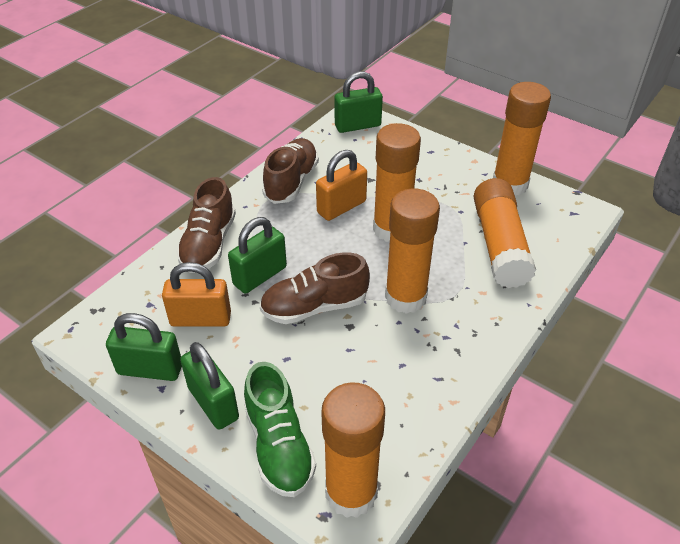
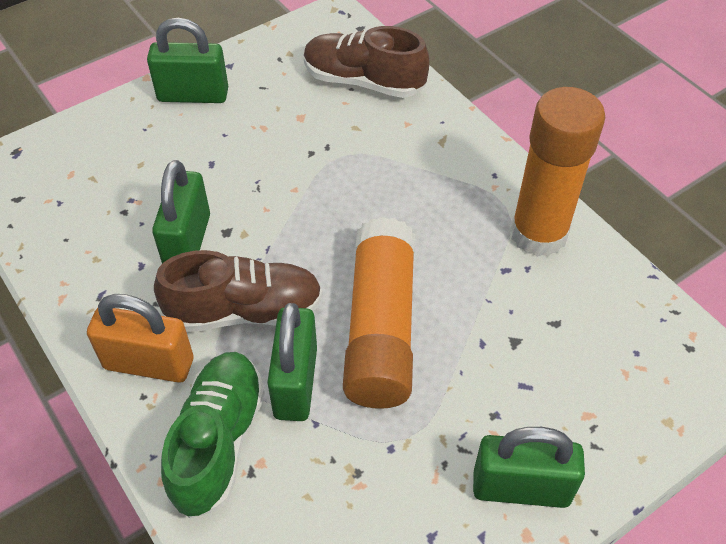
brown shoe: [176,177,236,273] [260,252,370,324] [262,138,319,204] = 3 -> [154,250,323,332] [304,26,430,98] = 2
orange glue stick: [321,382,385,518] [373,123,421,242] [385,188,440,314] [474,178,536,288] [493,82,551,196] = 5 -> [343,217,416,409] [510,87,605,257] = 2
orange padlock: [162,262,231,327] [316,150,367,221] = 2 -> [87,294,193,383] = 1

